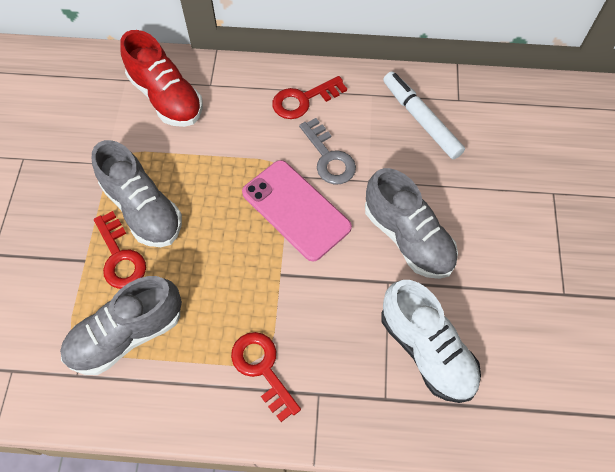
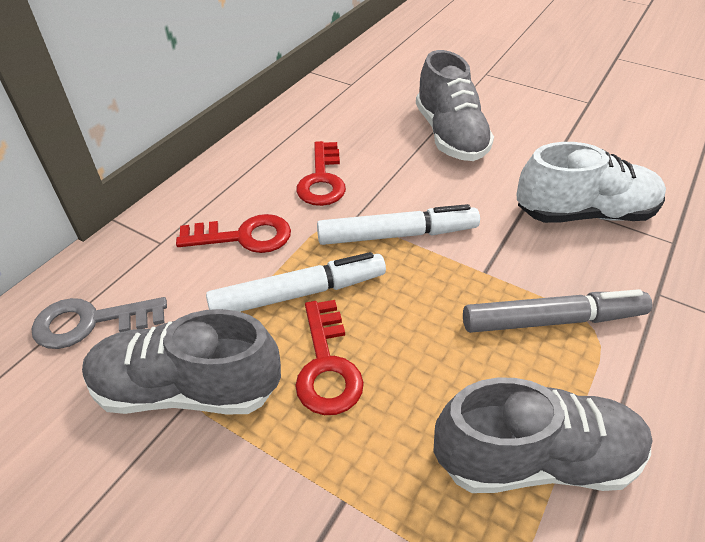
grey marker: none = 0 -> [463,289,652,333] = 1
pink phone: [242,160,352,262] = 1 -> none = 0
red shoe: [120,30,203,127] = 1 -> none = 0
white marker: [383,71,465,159] = 1 -> [206,252,386,312] [317,204,480,245] = 2

